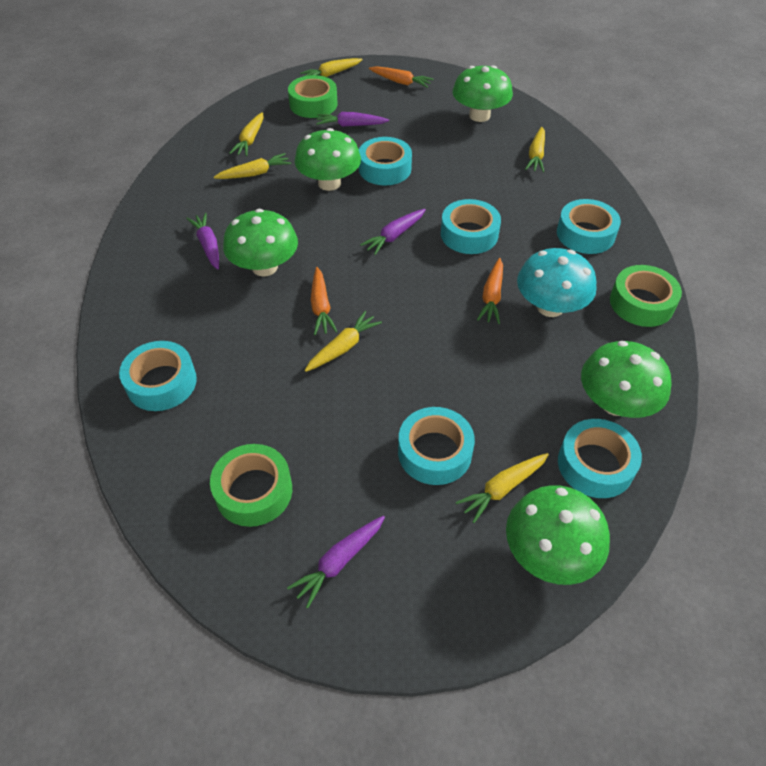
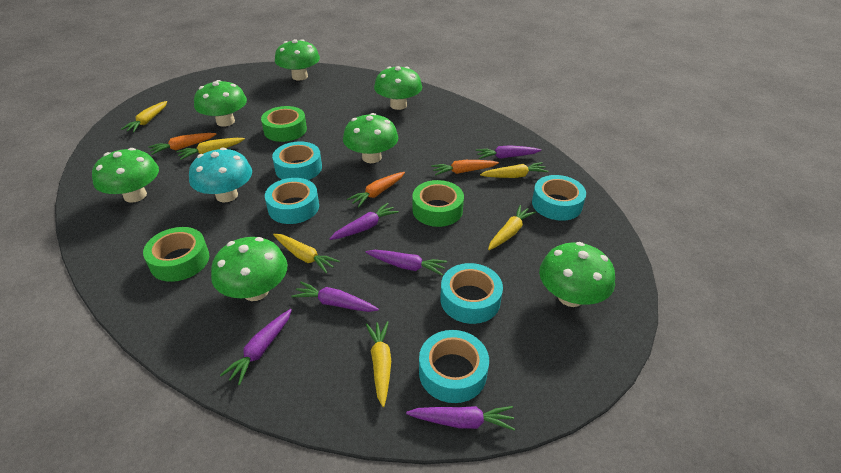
green mushroom: [223,209,298,276] [295,128,361,191] [452,65,513,122] [506,485,610,585] [581,341,672,418] = 5 -> [92,148,159,203] [194,80,247,126] [211,237,288,301] [275,39,320,80] [343,113,398,163] [374,66,422,110] [539,242,615,307] = 7
purple carrot: [186,213,219,270] [287,516,385,608] [316,112,389,127] [360,209,426,255] = 4 -> [220,309,292,385] [291,281,379,312] [330,203,399,240] [366,250,447,276] [406,406,515,431] [476,145,541,159] = 6
turquoise tape: [119,341,197,411] [359,137,412,186] [398,407,475,485] [441,199,501,254] [557,199,621,254] [558,419,642,498] = 6 -> [265,178,319,224] [272,141,322,180] [419,330,489,403] [440,263,503,324] [532,175,586,221] = 5

